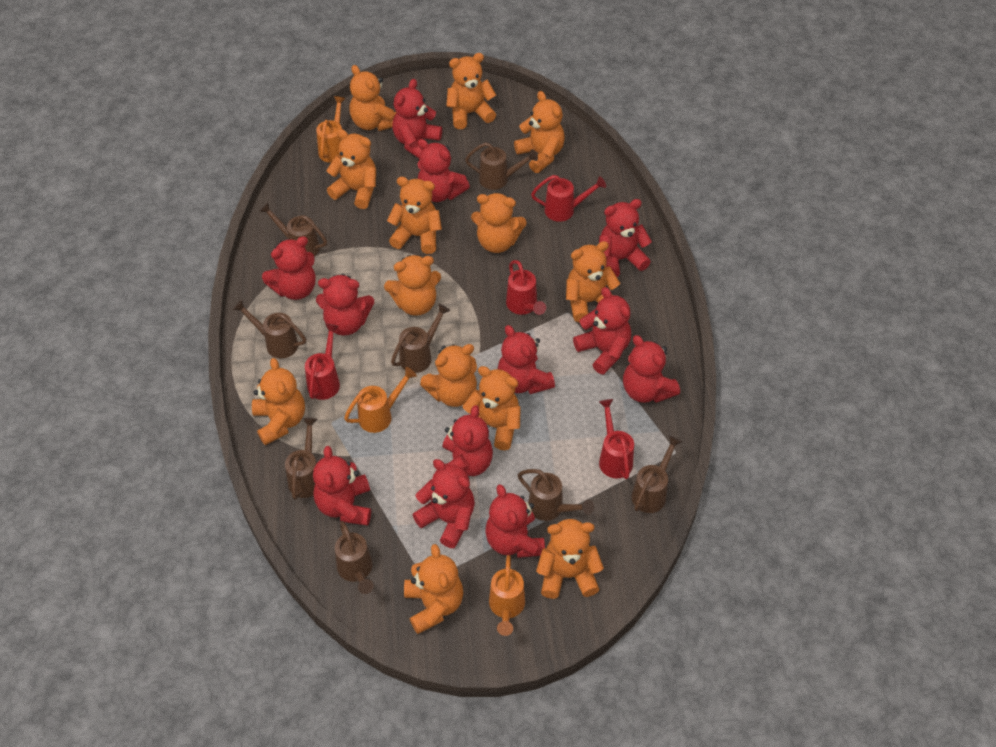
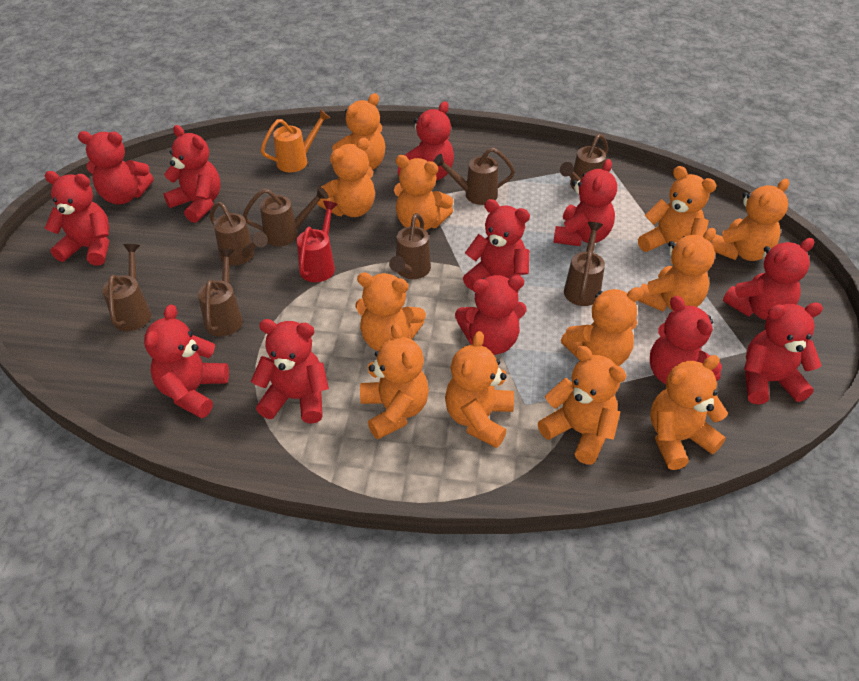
orange teddy bear: [252,358,305,445] [326,129,376,209] [349,65,396,131] [384,255,441,316] [387,177,442,254] [404,544,463,634] [420,344,477,407] [446,53,496,129] [462,366,521,450] [471,193,527,253] [514,91,565,173] [536,519,604,599] [566,241,620,323] = 13 -> [317,138,375,217] [330,93,386,170] [355,273,426,351] [360,323,429,439] [394,155,454,230] [445,331,514,448] [538,346,627,465] [561,287,643,366] [638,166,717,264] [638,228,716,311] [650,355,728,470] [711,179,789,261] = 12
orange watering can: [316,96,346,163] [344,367,417,433] [489,555,525,636] = 3 -> [261,109,330,172] = 1
red watering can: [305,324,340,400] [506,260,546,315] [531,175,606,222] [599,399,634,479] = 4 -> [297,201,338,282] = 1

